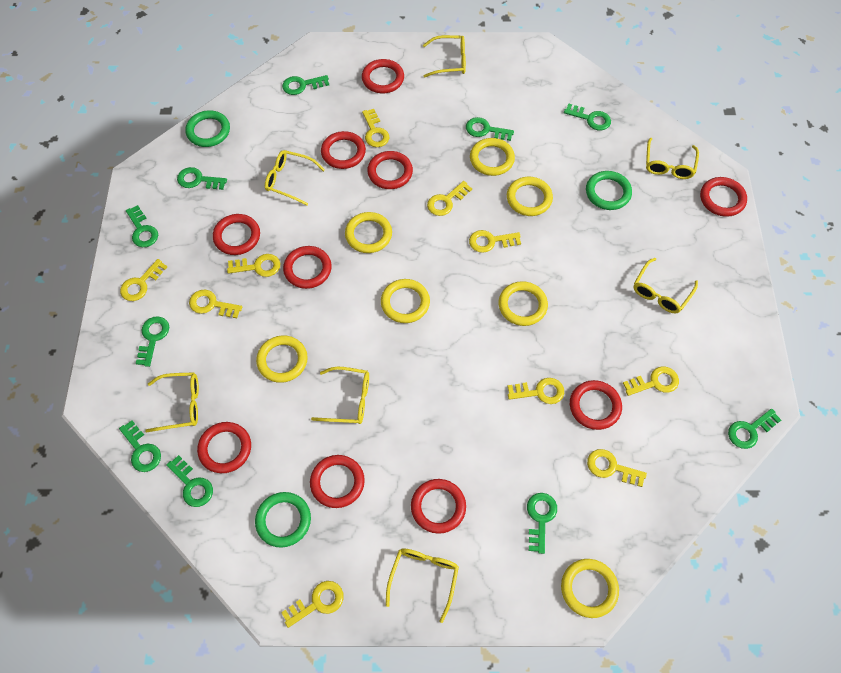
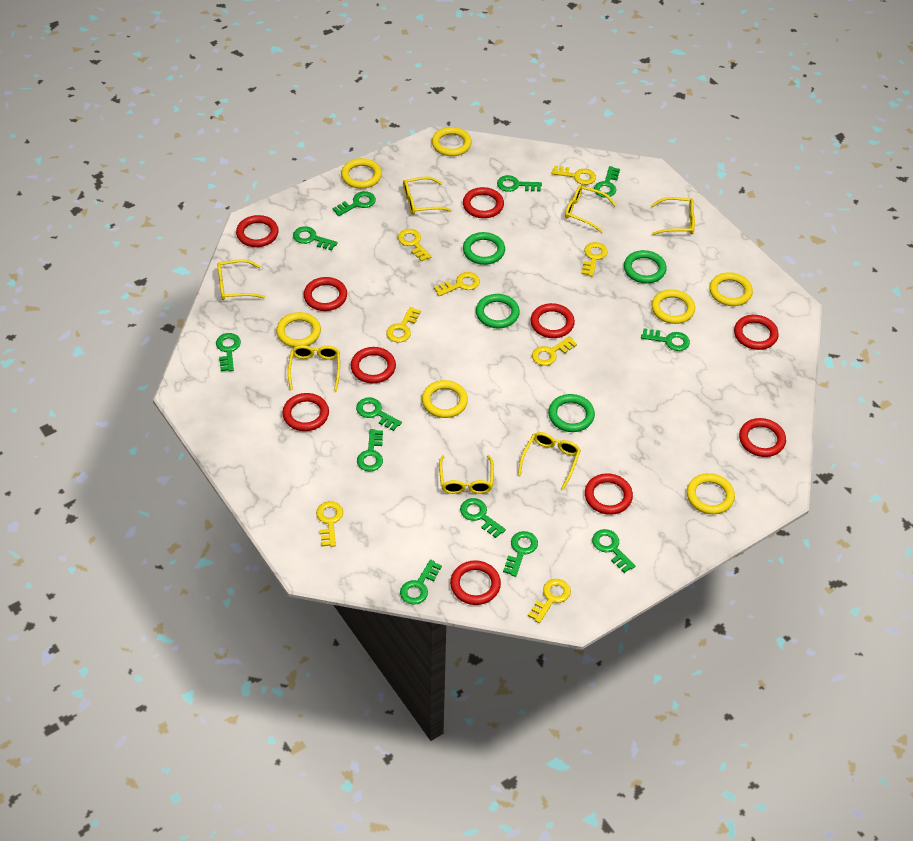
green key: [119,420,161,472] [126,205,158,247] [136,316,170,367] [166,455,213,507] [177,167,227,190] [282,75,329,95] [466,117,514,141] [527,493,557,554] [564,103,611,130] [728,409,781,449] = 10 -> [216,333,241,371] [293,226,338,251] [333,191,376,216] [356,397,402,431] [357,429,383,471] [400,559,442,605] [460,498,506,538] [497,175,542,192] [503,531,538,577] [592,529,636,573] [594,166,620,198] [641,329,690,351] = 12
green ring: [185,110,230,147] [255,492,311,548] [586,171,632,210] = 3 -> [463,232,505,265] [476,294,520,329] [548,394,595,432] [624,250,667,283] = 4
yellow key: [120,259,167,301] [189,289,242,318] [227,254,280,277] [281,581,344,628] [362,109,389,147] [427,181,472,216] [469,230,521,253] [508,378,564,404] [587,449,647,487] [623,367,679,396] = 10 -> [316,501,343,547] [386,307,421,343] [398,229,432,262] [434,272,480,296] [528,579,571,623] [532,336,577,366] [552,165,596,185] [581,242,608,277] = 8

